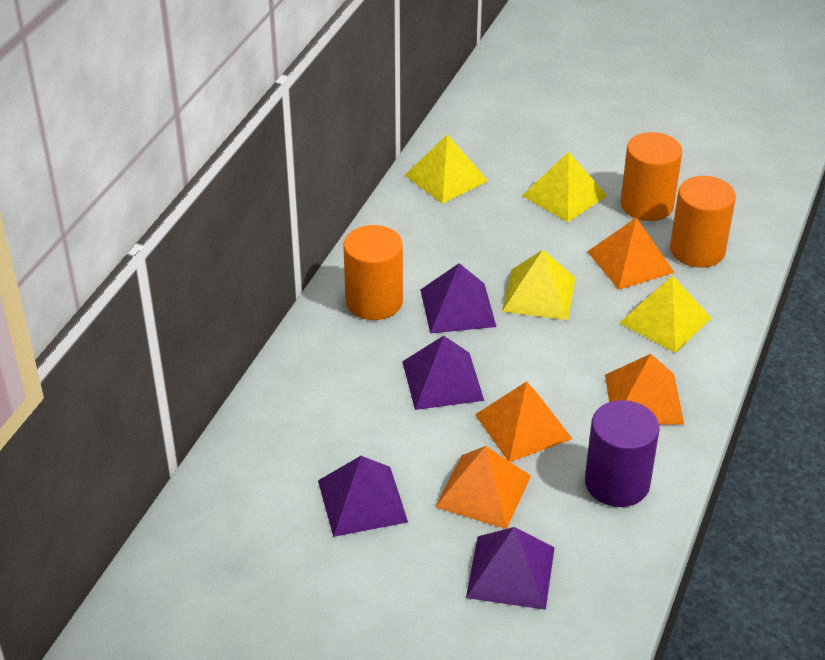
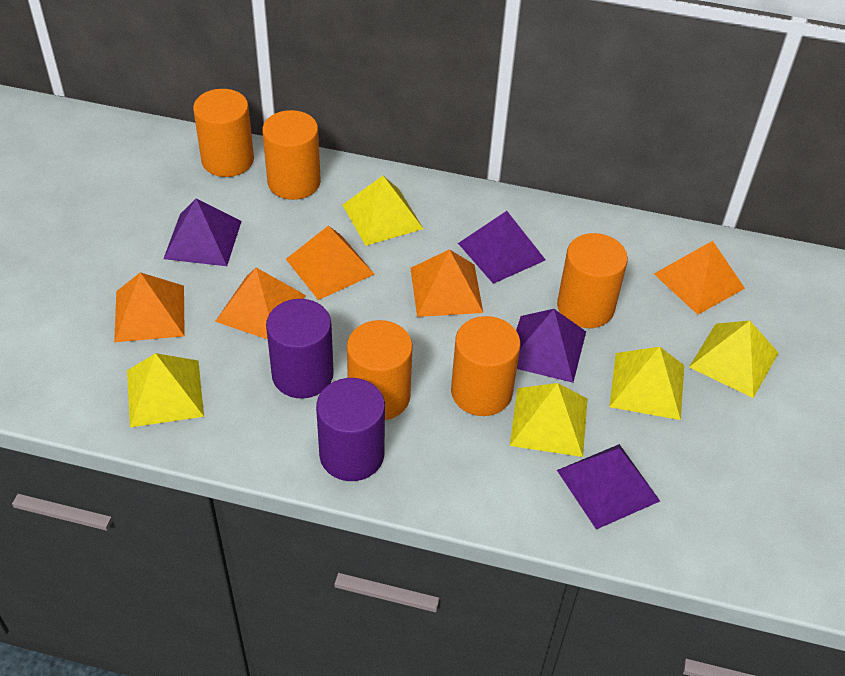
orange cylinder: [343,225,403,320] [620,132,682,221] [670,176,736,267] = 3 -> [193,89,254,177] [262,110,321,200] [347,320,413,420] [451,316,520,416] [557,233,628,328] = 5
orange pyramid: [435,446,531,529] [475,381,572,462] [587,217,675,290] [605,354,684,425] = 4 -> [114,272,185,342] [215,268,306,339] [286,226,374,300] [410,249,483,317] [654,241,745,315] = 5
purple cylinder: [585,400,659,507] = 1 -> [266,299,334,398] [316,378,385,481] = 2
yellow pyramid: [405,134,488,204] [502,250,575,320] [522,152,607,222] [620,275,711,353] = 4 -> [127,353,204,427] [343,176,423,246] [510,383,588,457] [609,347,684,420] [689,320,779,398] = 5

